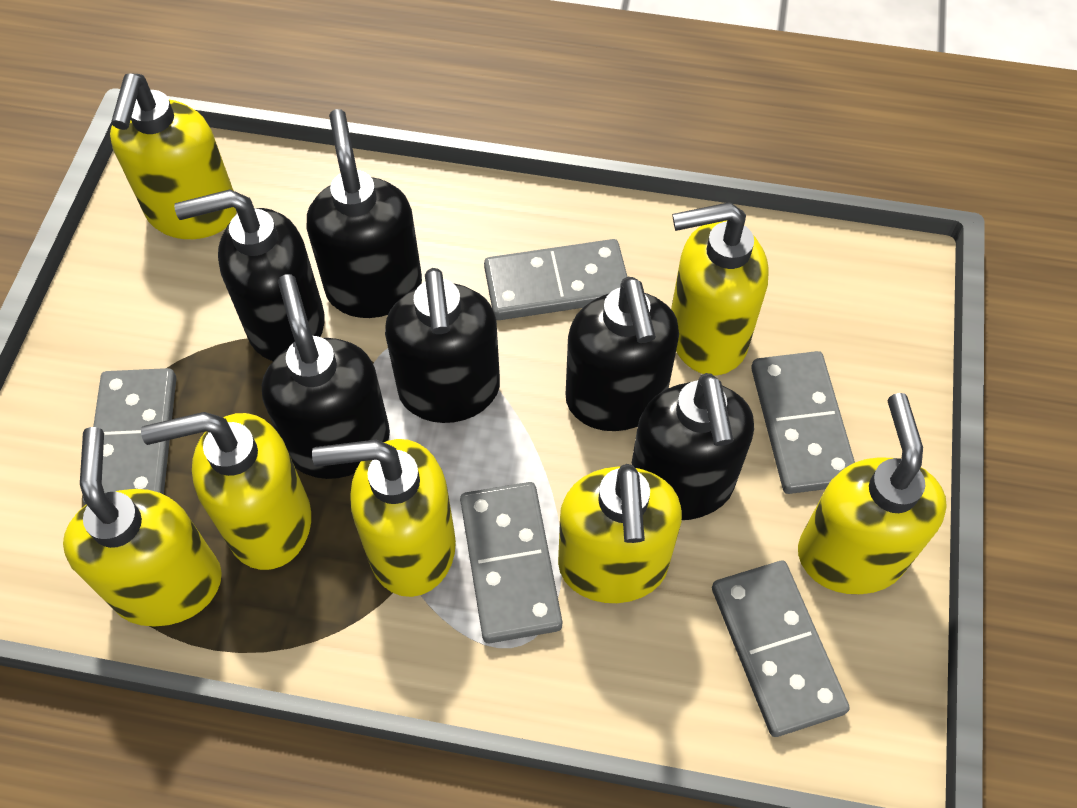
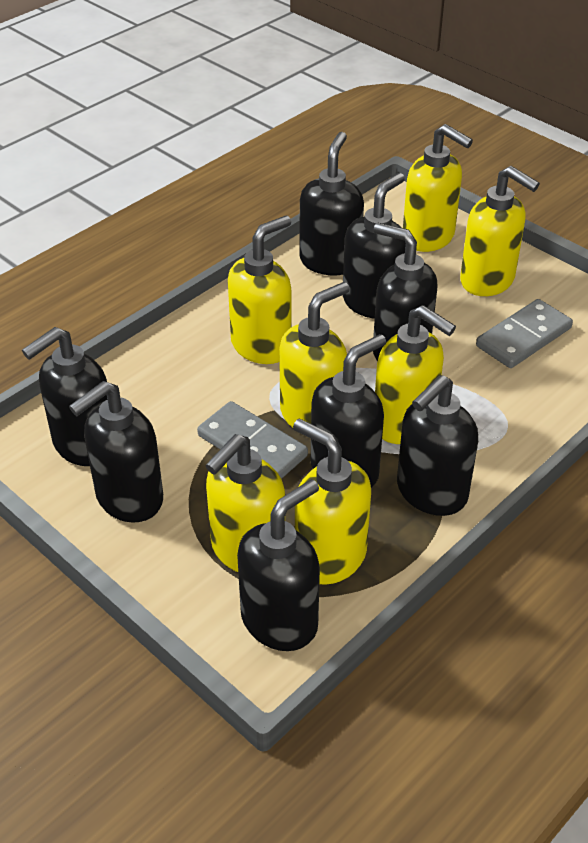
black soap dispenser: [174,190,324,361] [262,274,390,479] [307,109,422,318] [385,268,500,423] [566,277,679,431] [631,373,754,520] = 6 -> [22,327,107,466] [69,381,163,523] [237,479,320,651] [299,132,364,275] [311,334,386,488] [343,173,406,319] [373,223,438,361] [397,375,478,516] = 8
grey domino: [83,368,176,505] [460,482,562,643] [484,239,627,320] [712,561,850,737] [751,351,855,494] = 5 -> [197,401,308,479] [476,299,573,368] = 2

